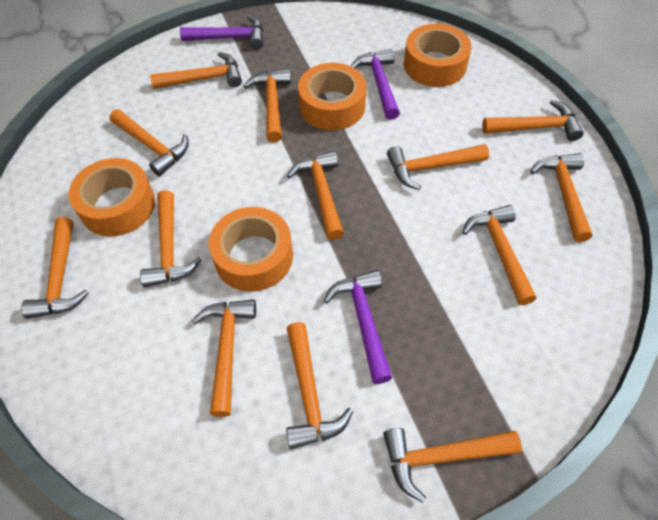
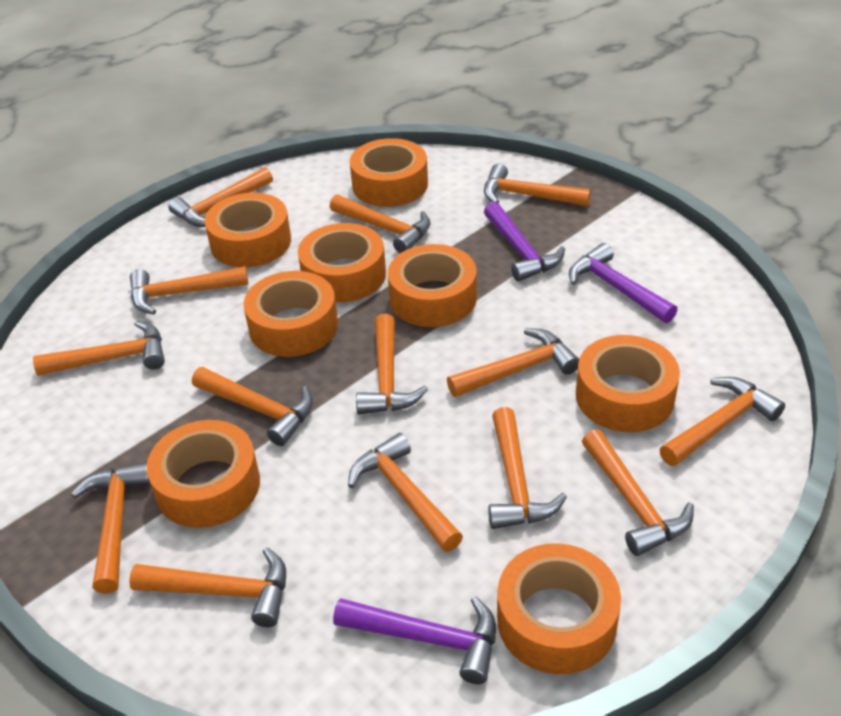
orange hammer: [21,217,89,319] [110,109,189,176] [140,190,201,287] [150,52,242,89] [192,300,256,417] [244,69,291,142] [286,322,353,449] [287,151,344,240] [383,428,522,503] [387,144,489,190] [462,205,537,305] [482,100,584,141] [530,153,592,242] = 13 -> [33,321,165,376] [71,462,150,594] [129,547,286,627] [130,266,249,315] [168,167,273,227] [192,367,313,446] [330,194,431,253] [348,433,463,552] [356,314,428,415] [447,328,579,397] [484,164,591,206] [488,407,567,529] [582,429,694,556] [659,377,785,466] = 14
orange tape: [69,158,155,237] [209,207,293,292] [298,63,366,130] [404,24,472,87] = 4 -> [146,420,260,528] [205,193,291,267] [243,271,338,357] [298,223,386,302] [350,138,428,207] [388,244,477,327] [497,543,621,674] [576,335,680,432] = 8

